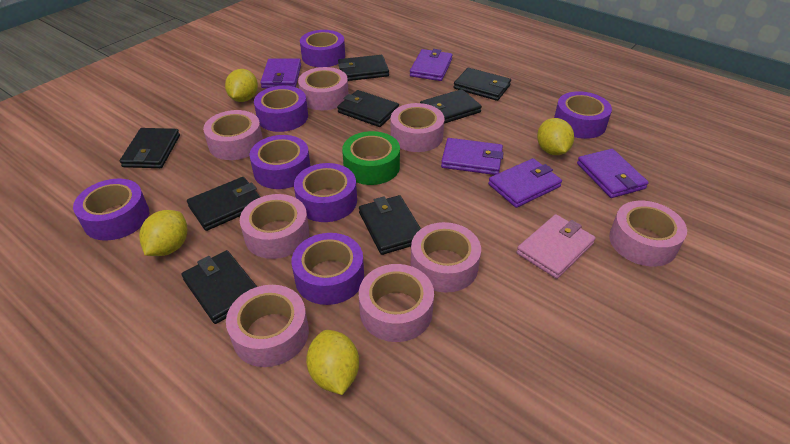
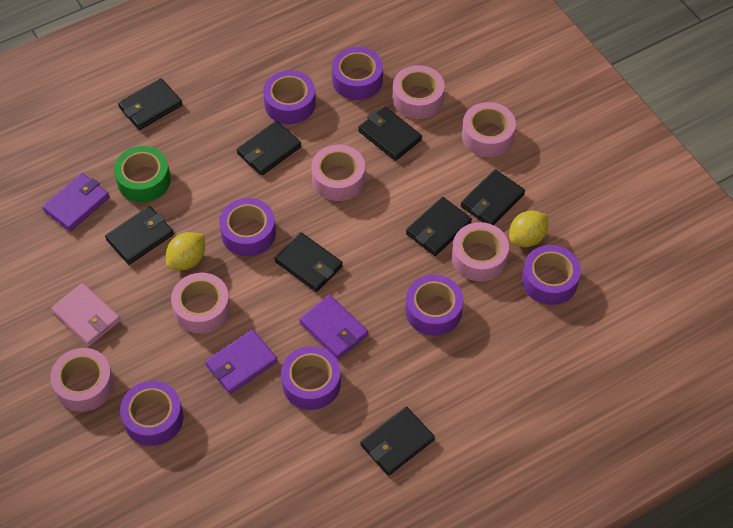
pink tape: [203,110,263,160] [226,285,309,367] [240,194,309,259] [298,67,349,110] [359,264,434,342] [391,103,445,152] [411,222,481,293] [609,201,687,267] = 8 -> [50,348,114,412] [171,273,231,334] [311,145,365,201] [393,65,445,119] [452,222,509,282] [462,102,516,157] = 6
purple wallet: [260,59,301,88] [410,49,453,81] [441,138,504,175] [488,158,562,208] [577,149,649,198] = 5 -> [42,173,110,231] [205,330,278,394] [299,295,368,359] = 3
yellow lemon: [139,210,187,256] [225,69,258,102] [306,330,359,395] [537,118,574,155] = 4 -> [166,232,205,270] [509,210,548,247] = 2

